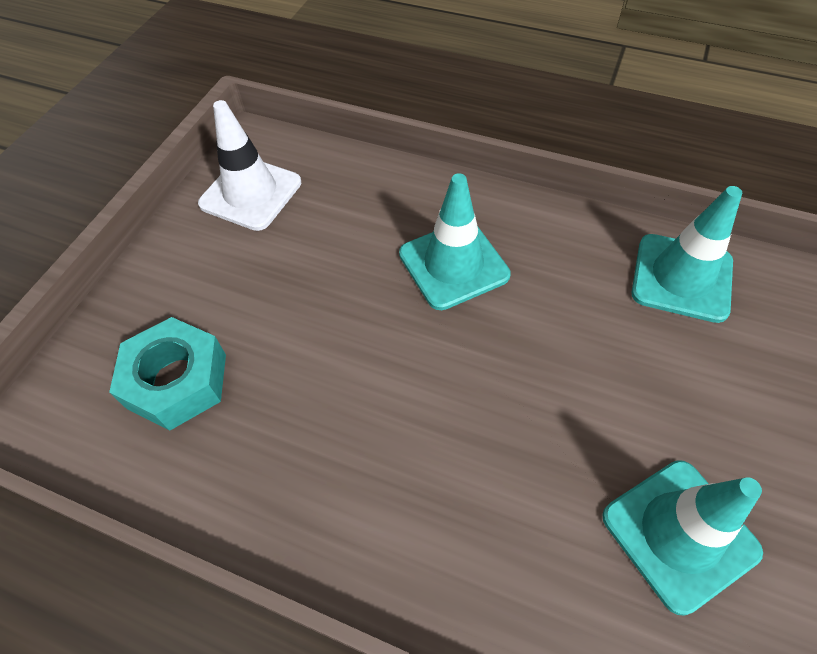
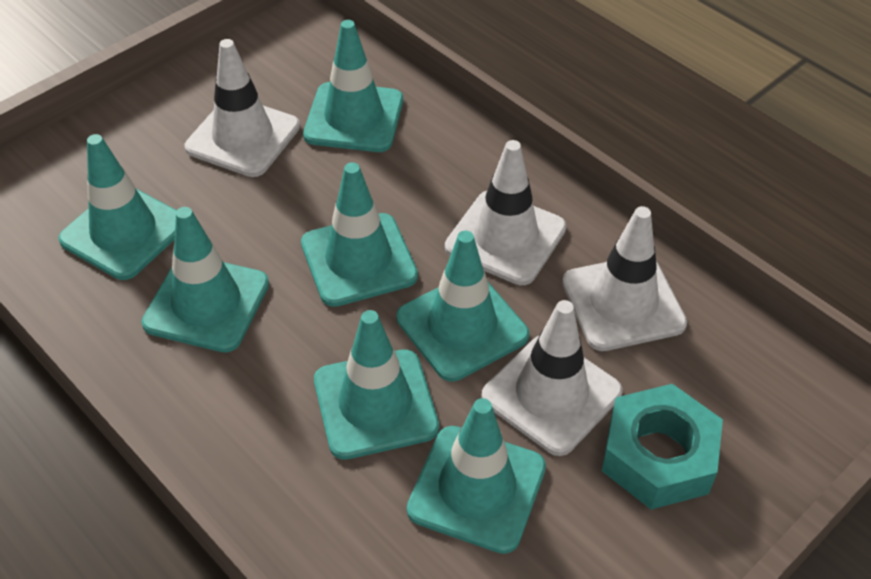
turquoise traffic cone: [399,173,511,310] [602,460,763,616] [632,186,742,323] = 3 -> [59,134,177,280] [142,207,269,353] [301,162,418,307] [303,20,403,152] [314,310,439,460] [397,230,529,382] [407,398,546,554] = 7
white traffic cone: [198,100,301,231] = 1 -> [185,39,300,177] [445,140,567,285] [481,300,622,456] [562,206,687,351] = 4

